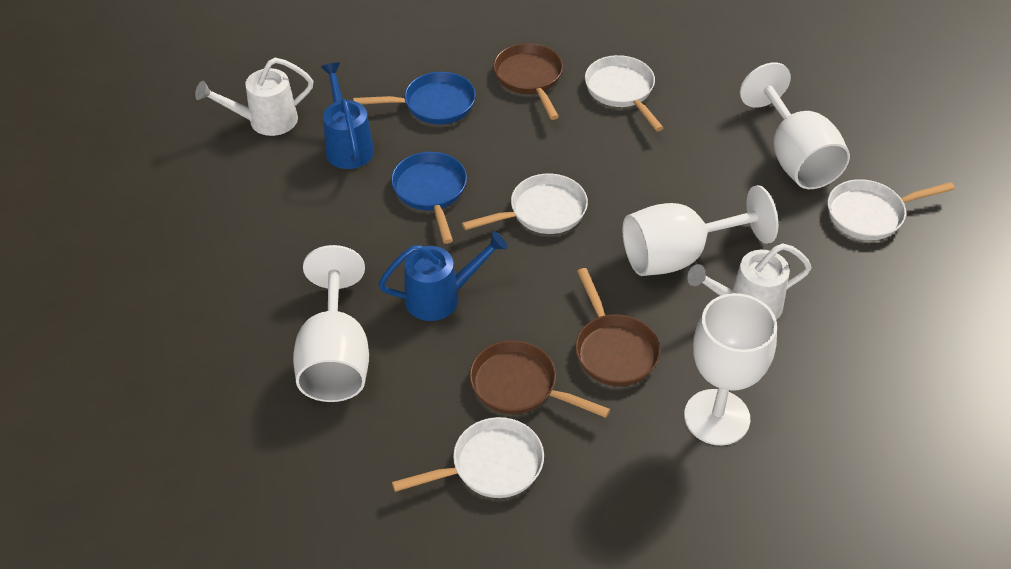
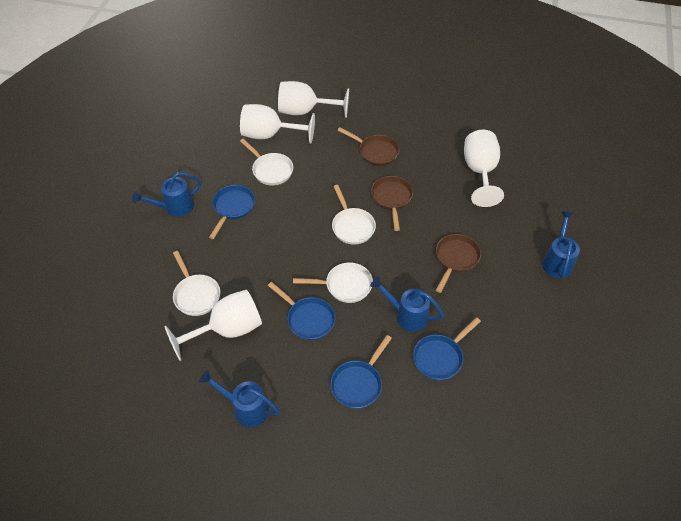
blue pan: [353,72,476,125] [391,152,467,244] = 2 -> [209,185,255,239] [268,282,336,341] [330,335,392,409] [413,317,481,381] = 4
blue watering can: [321,62,374,169] [379,231,508,321] = 2 -> [132,172,201,217] [199,370,280,427] [370,277,444,332] [542,211,580,278] = 4
white watering can: [195,58,313,136] [687,243,812,320] = 2 -> none = 0

